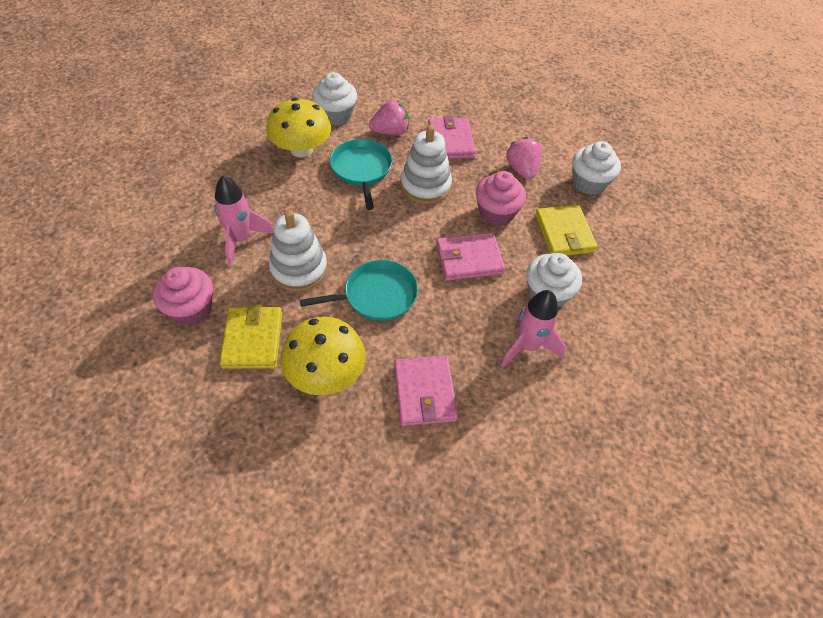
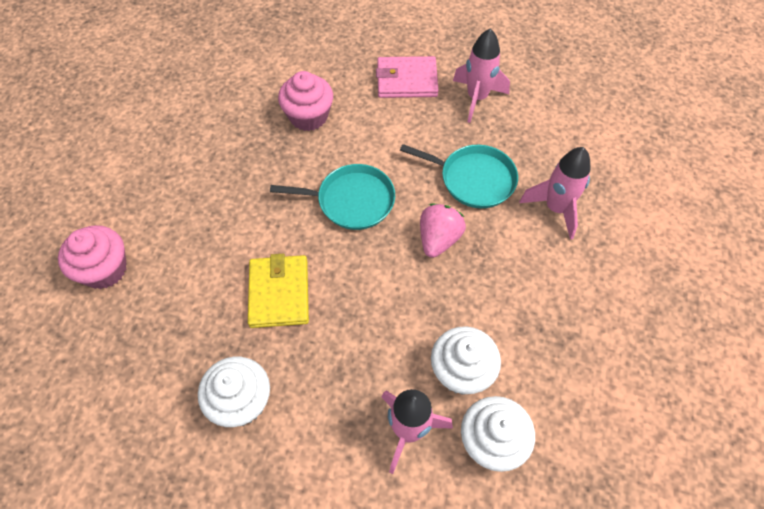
pink rocket: [214,175,274,265] [501,290,566,367] = 2 -> [382,389,453,474] [453,29,510,123] [519,147,591,240] = 3
pink strawberry: [369,100,409,135] [506,137,542,180] = 2 -> [420,204,466,258] = 1
pink wallet: [394,355,458,426] [428,116,476,159] [436,232,505,281] = 3 -> [376,56,439,98] = 1
white stacking toy: [269,210,328,292] [401,125,452,204] = 2 -> none = 0
yellow mushroom: [266,97,331,158] [281,317,366,395] = 2 -> none = 0
yellow wallet: [219,304,282,369] [535,205,598,256] = 2 -> [248,254,309,328] = 1

